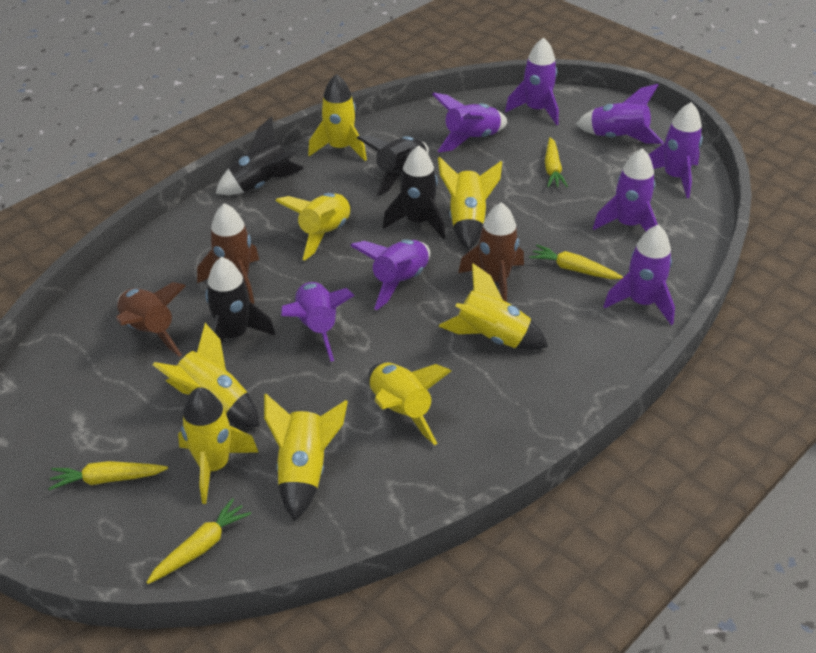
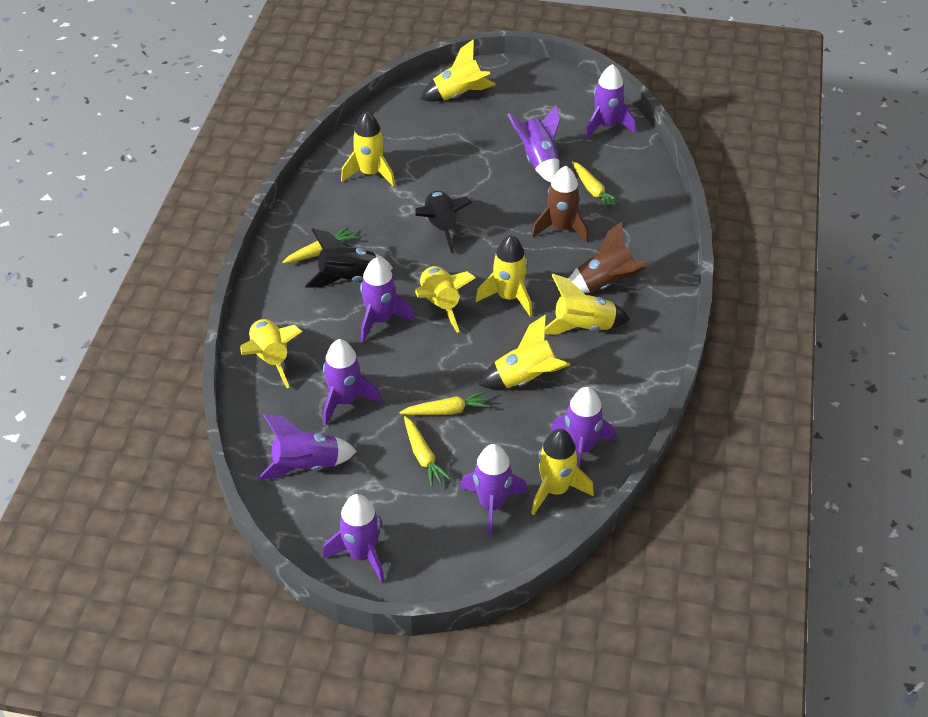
black rocket: [205,257,275,344] [216,117,304,195] [357,135,429,196] [383,145,445,239] = 4 -> [305,228,393,288] [415,191,473,254] = 2
brown rocket: [116,282,186,357] [197,203,259,304] [458,202,524,302] = 3 -> [532,166,589,242] [568,221,648,293] = 2

